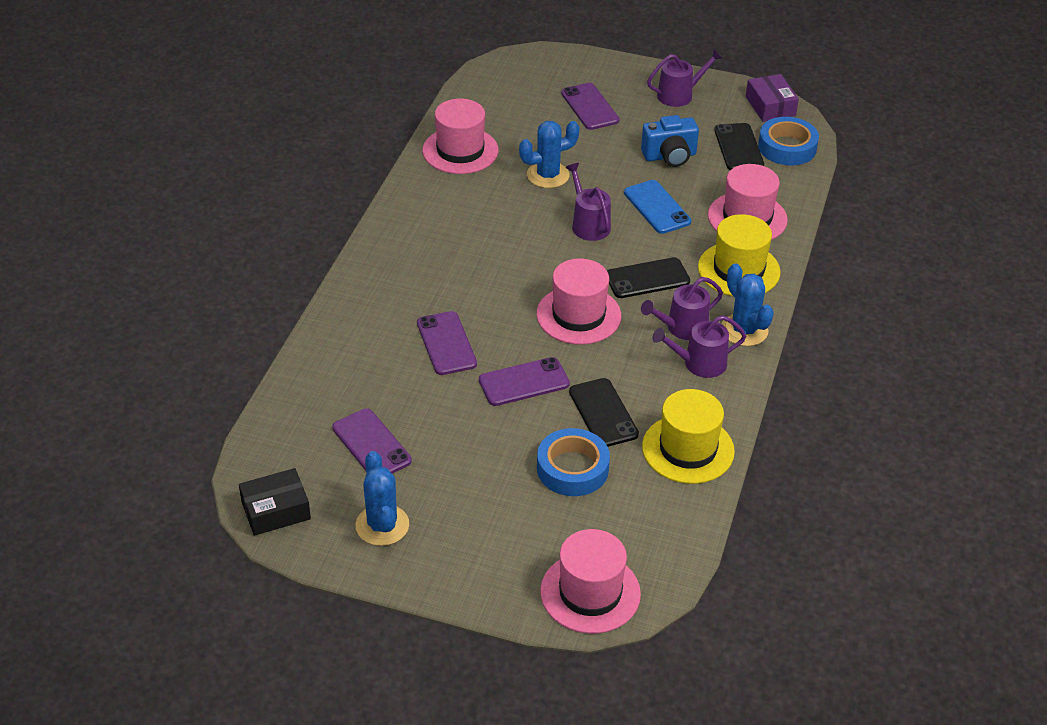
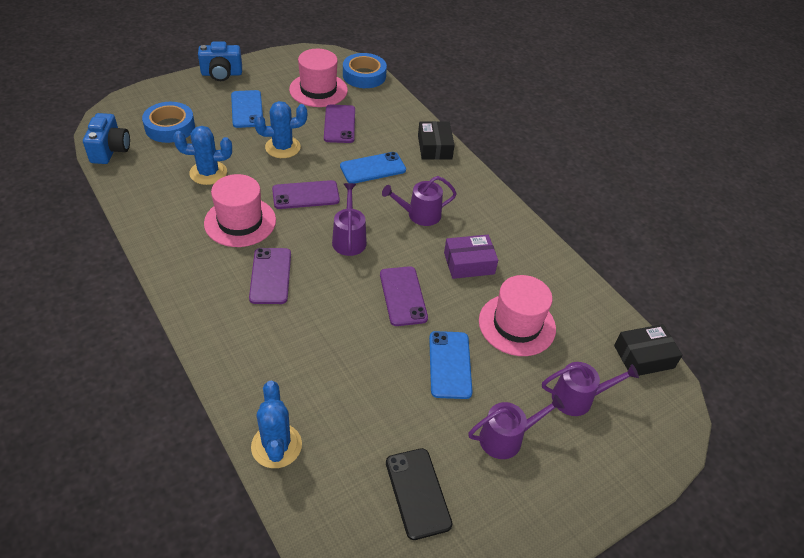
black box: [239,468,311,536] = 1 -> [418,121,455,160] [614,324,683,376] = 2
black phone: [569,378,639,447] [607,257,690,298] [714,123,764,170] = 3 -> [386,448,453,540] = 1
blue camera: [641,115,699,167] = 1 -> [83,113,130,164] [198,41,242,81] = 2
blue phone: [624,180,691,234] = 1 -> [231,90,263,128] [340,152,406,184] [429,331,472,399] = 3
pink hat: [422,99,498,174] [536,258,621,345] [540,529,641,634] [708,164,788,240] = 4 -> [204,174,276,247] [289,49,348,107] [479,275,556,356] = 3
yellow hat: [642,389,735,484] [698,214,781,296] = 2 -> none = 0

